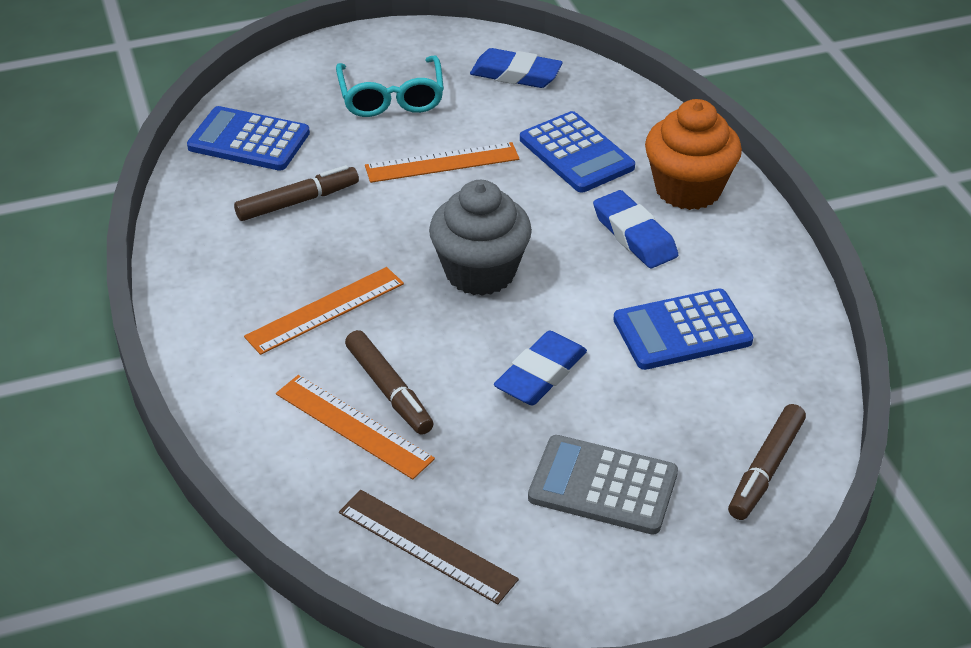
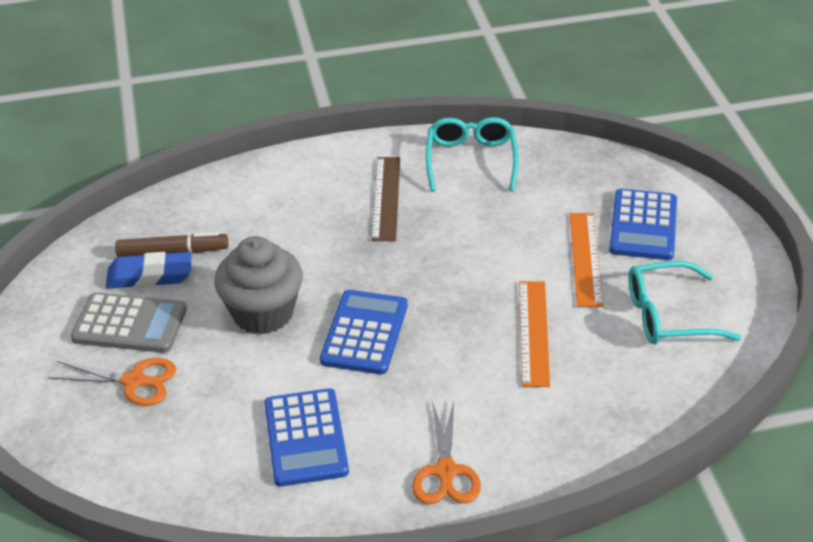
blue eraser: [470,48,563,88] [494,331,587,405] [593,190,678,268] = 3 -> [106,252,192,288] = 1
brown marker: [234,165,359,221] [345,330,434,435] [728,404,806,520] = 3 -> [115,232,228,257] = 1
orange cupcake: [645,99,742,210] = 1 -> none = 0
orange ruler: [244,267,404,355] [276,375,435,479] [365,142,519,183] = 3 -> [519,281,550,387] [570,213,603,307] = 2
orange scissors: none = 0 -> [49,358,176,406] [412,401,481,504] = 2
turquoise glasses: [336,56,444,117] = 1 -> [426,117,519,192] [628,261,741,344] = 2

